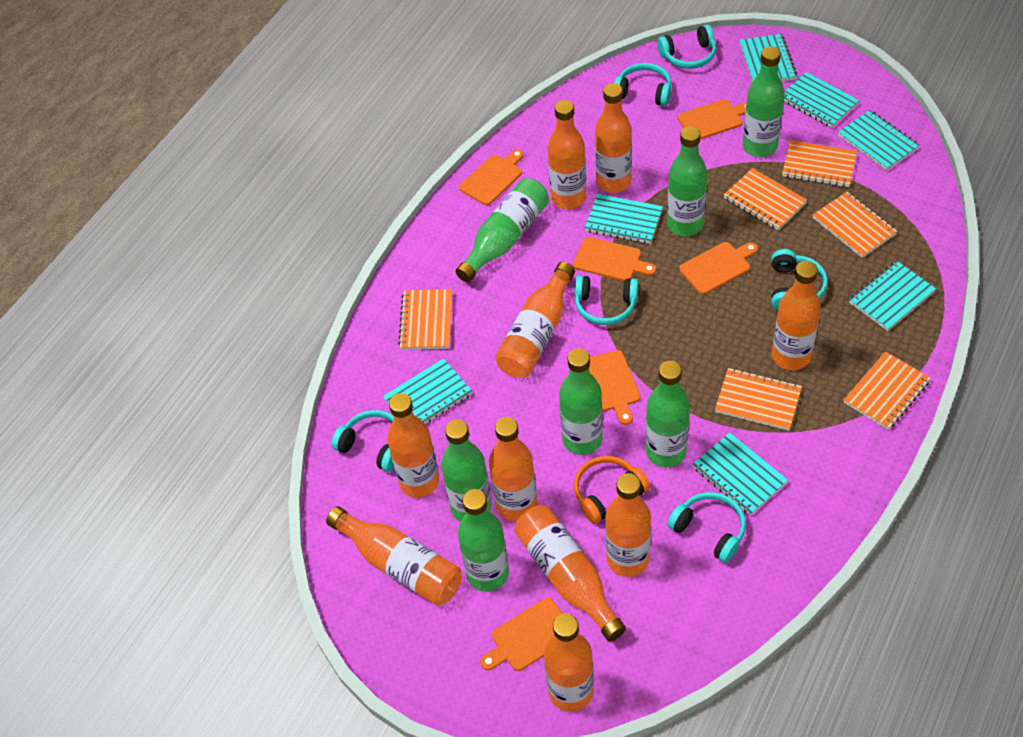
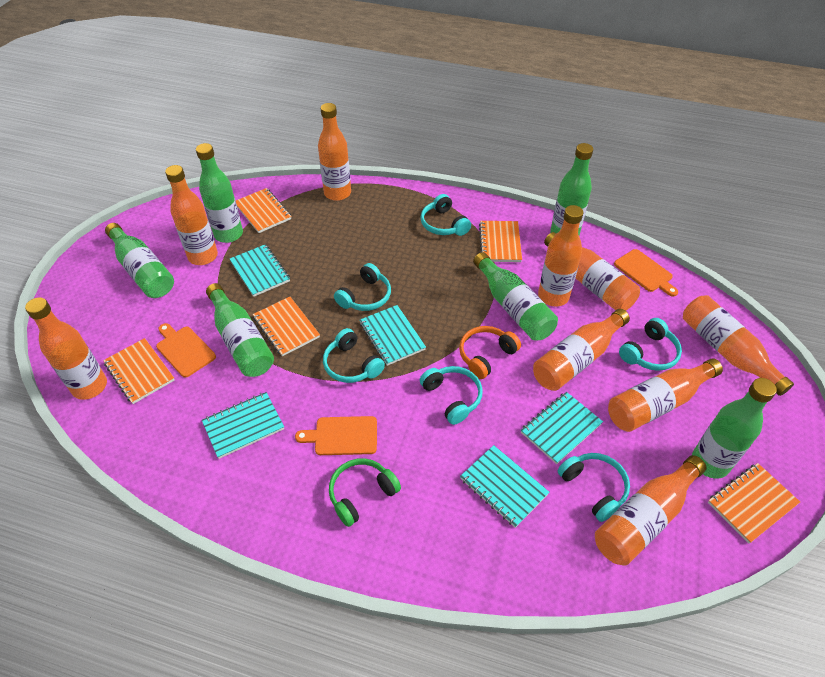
green bottle: [441,419,491,522] [455,178,549,283] [458,489,509,591] [559,348,603,455] [645,361,690,467] [667,126,707,236] [743,46,785,157] = 7 -> [105,223,174,298] [196,143,243,243] [206,283,274,377] [473,252,558,341] [550,143,593,235] [692,378,777,479] = 6
green headphones: none = 0 -> [329,458,401,527] = 1
orange bottle: [326,506,462,606] [387,393,439,498] [489,417,537,521] [495,262,575,378] [514,505,626,642] [544,614,594,712] [548,100,586,209] [595,83,632,193] [605,473,651,577] [772,261,821,370] = 10 -> [25,297,107,400] [165,165,218,265] [318,103,351,201] [533,309,630,391] [538,205,584,307] [544,232,640,311] [595,455,706,565] [608,358,723,432] [683,295,794,396] = 9
orange cutting board: [459,149,524,205] [480,598,563,671] [573,237,656,281] [589,350,641,425] [678,99,747,139] [679,242,758,294] = 6 -> [156,323,216,378] [295,416,377,455] [614,249,678,297] = 3
orange notebook: [398,289,452,350] [715,368,802,431] [724,168,807,230] [782,140,857,187] [813,192,897,258] [844,351,931,430] = 6 -> [103,338,175,404] [236,188,291,233] [253,297,320,356] [479,221,522,262] [708,463,800,543] = 5
turquoise notebook: [383,358,472,424] [585,194,663,244] [693,432,788,515] [739,34,797,82] [784,72,859,128] [838,110,919,170] [849,261,936,331] = 7 -> [202,392,284,459] [230,244,290,297] [360,305,426,366] [460,445,549,528] [521,392,603,464] = 5

